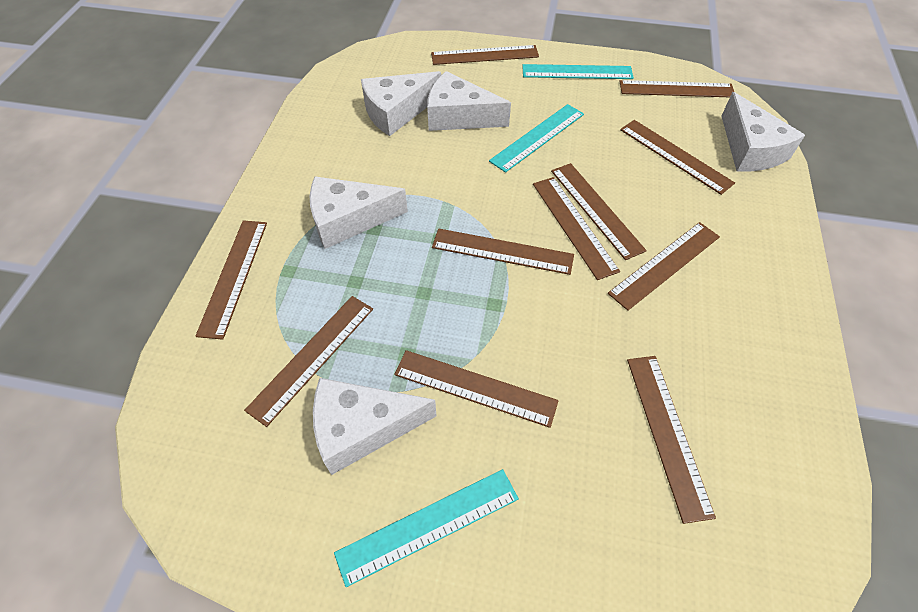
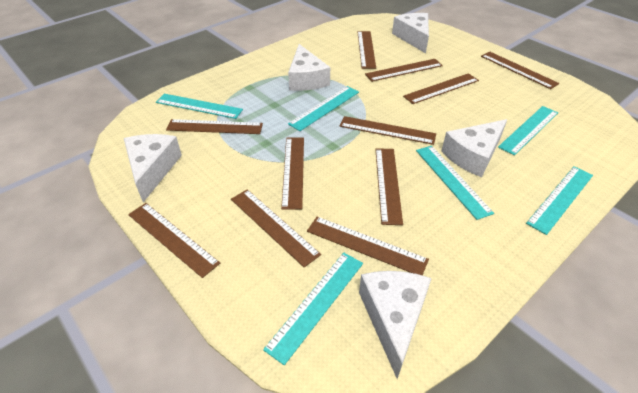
turquoise ruler: [334,469,519,587] [489,104,584,173] [522,64,634,79] = 3 -> [156,94,243,119] [263,253,363,365] [288,86,359,131] [416,146,494,220] [498,106,558,156] [526,166,593,235] = 6

